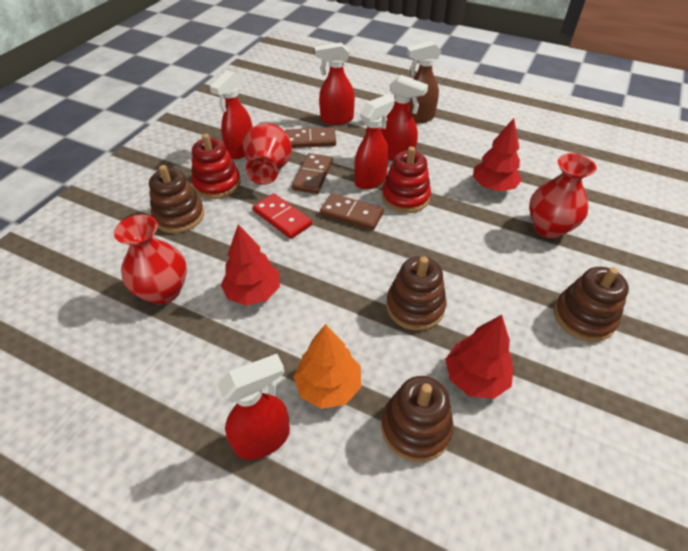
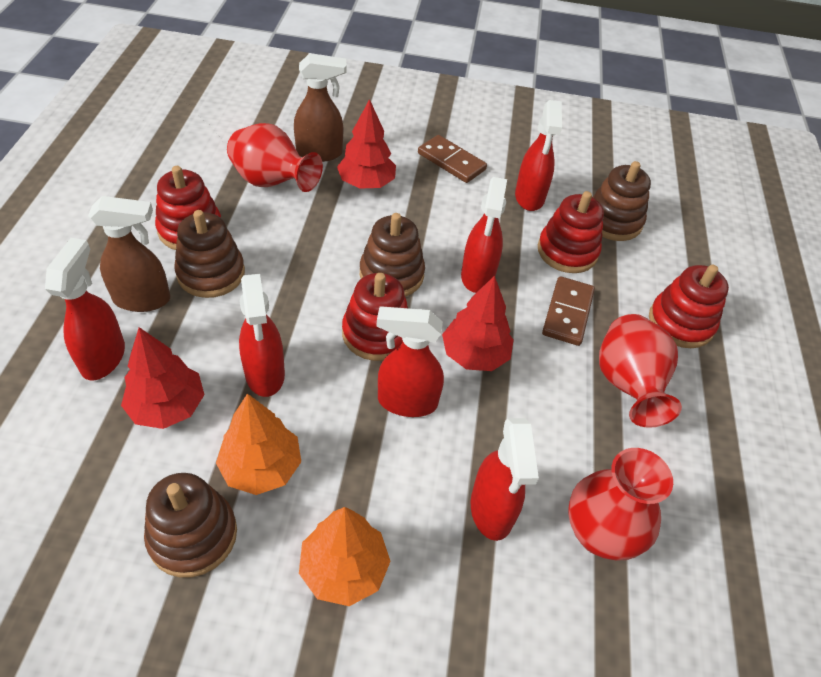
brown domino: [285,127,336,148] [292,153,333,194] [320,193,384,230] = 3 -> [418,135,487,183] [542,276,595,346] = 2
brown spray bottle: [406,41,441,124] = 1 -> [88,196,170,312] [294,53,346,162] = 2
orange tree: [293,324,361,409] = 1 -> [216,394,301,495] [299,507,391,606] = 2
red domino: [253,193,312,239] = 1 -> none = 0
red spray bottle: [210,70,252,159] [218,354,290,460] [315,42,355,125] [355,94,395,189] [381,75,428,161] = 5 -> [45,238,125,380] [239,274,285,397] [376,307,444,417] [461,177,507,293] [471,418,539,541] [515,100,562,211] = 6
red stacking toy: [191,133,241,199] [382,146,431,213] = 2 -> [155,166,221,250] [342,273,408,361] [538,191,604,273] [649,265,729,348] = 4

